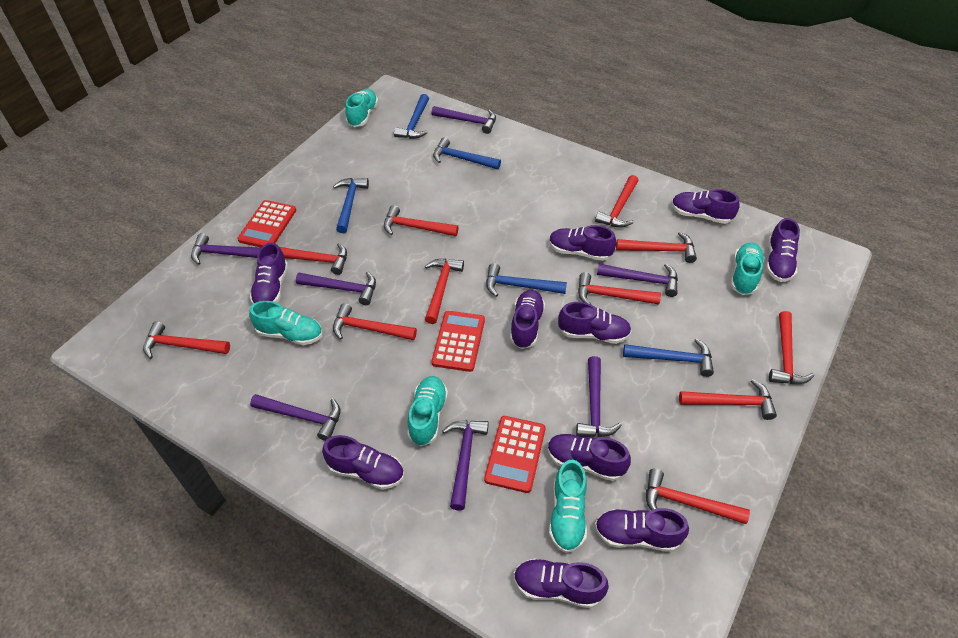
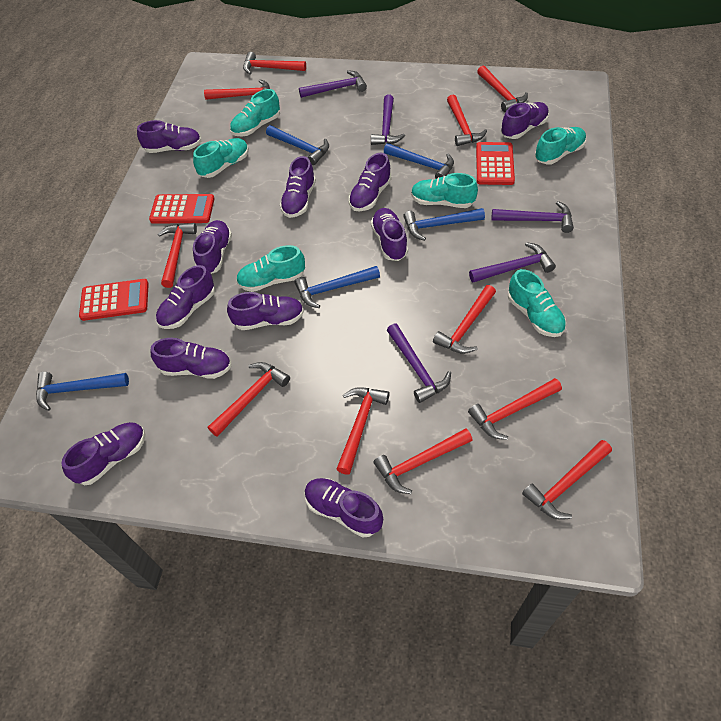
purple hammer: [191,233,261,265] [250,394,340,441] [296,272,376,305] [432,106,496,134] [442,420,489,511] [576,356,622,437] [597,264,678,297] = 7 -> [299,70,367,98] [371,95,405,145] [387,323,451,403] [469,242,556,282] [491,201,574,233] = 5
purple shoe: [250,242,288,304] [322,435,404,490] [510,290,545,349] [514,558,609,608] [548,434,631,481] [549,225,616,261] [558,302,631,344] [595,508,689,552] [671,189,740,224] [766,218,800,282] = 10 -> [61,422,146,485] [137,120,201,153] [151,338,231,379] [156,265,215,329] [193,220,232,274] [227,292,304,330] [280,156,316,218] [305,478,383,538] [349,153,391,211] [371,208,408,261] [501,102,549,139] = 11
turquoise shoe: [249,301,322,345] [345,89,378,127] [407,376,448,446] [549,459,587,553] [731,243,765,295] = 5 -> [193,138,249,178] [230,89,280,136] [236,245,305,292] [411,173,478,208] [508,269,566,337] [535,127,586,165] = 6

